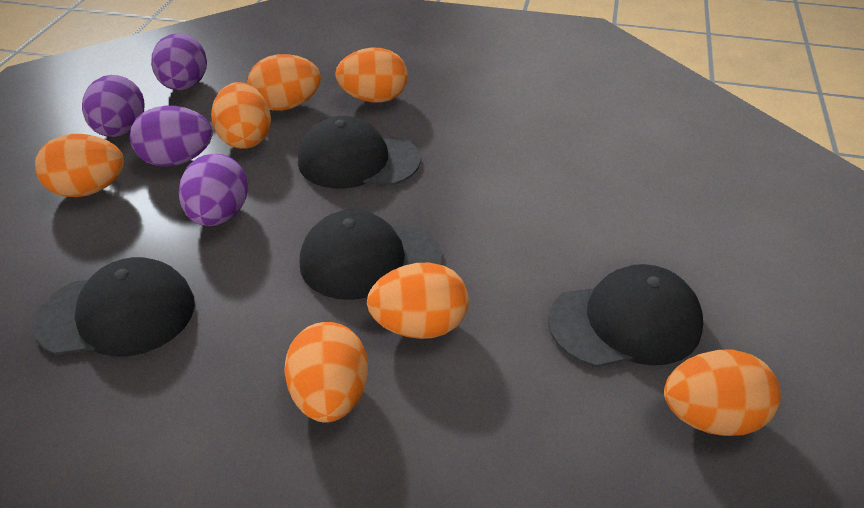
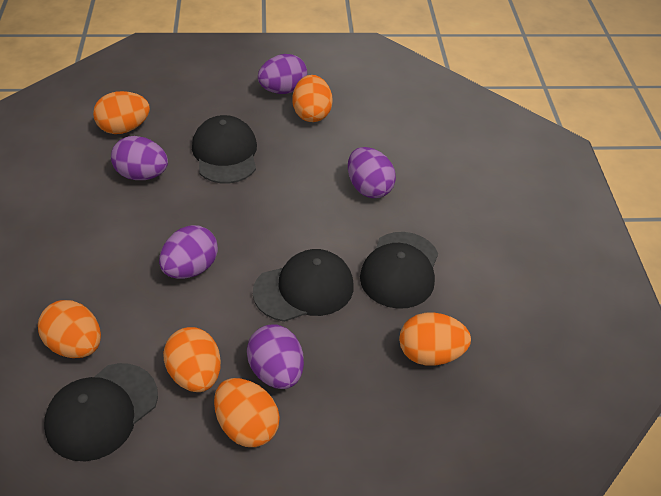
orange egg: [35,134,124,197] [211,82,271,149] [247,54,321,111] [284,322,368,422] [335,48,408,103] [367,263,469,339] [664,350,781,436] = 7 -> [38,300,101,358] [93,91,150,134] [163,327,221,392] [214,378,280,447] [292,75,333,122] [399,313,471,366] = 6
purple egg: [82,75,145,137] [130,106,213,167] [151,33,207,90] [179,154,248,226] = 4 -> [111,136,168,180] [159,225,218,279] [247,324,304,389] [258,54,307,94] [348,147,396,198] = 5

